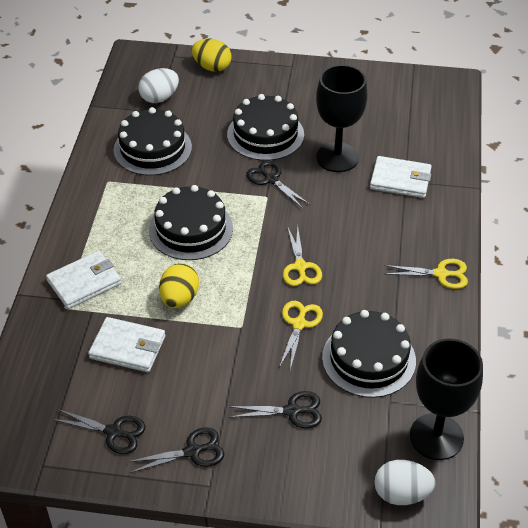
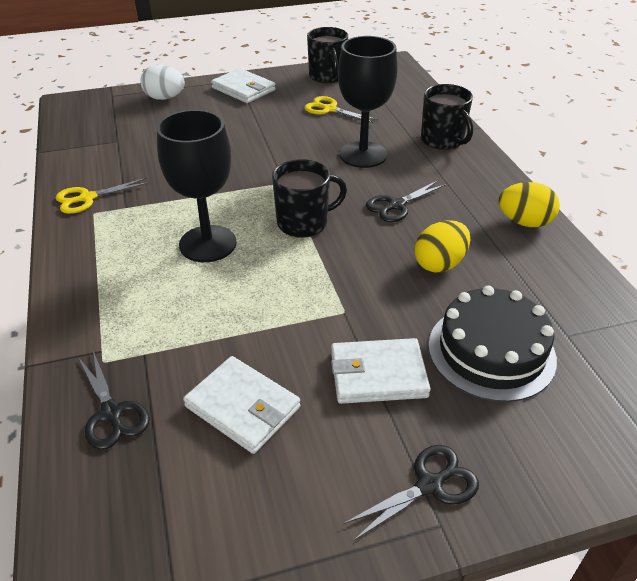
black cake: [114,107,192,175] [149,185,233,260] [227,94,304,161] [322,310,416,398] = 4 -> [428,286,557,402] = 1
black mug: none = 0 -> [272,159,347,238] [307,27,348,83] [421,84,473,150] = 3
black scissors: [52,409,145,454] [127,427,224,473] [228,391,322,429] [246,161,310,209] = 4 -> [78,351,149,450] [343,445,479,541] [366,180,447,222] = 3
white egg: [138,68,179,103] [374,460,436,505] = 2 -> [140,65,185,100] = 1
yellow scissors: [279,301,323,370] [283,225,322,286] [384,259,468,289] = 3 -> [56,178,150,214] [304,96,378,123] = 2

